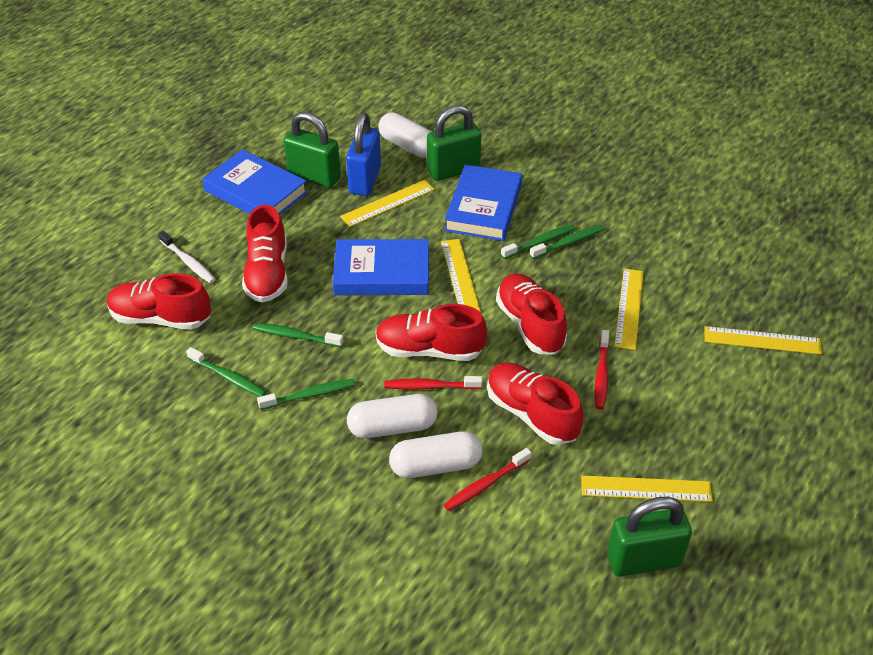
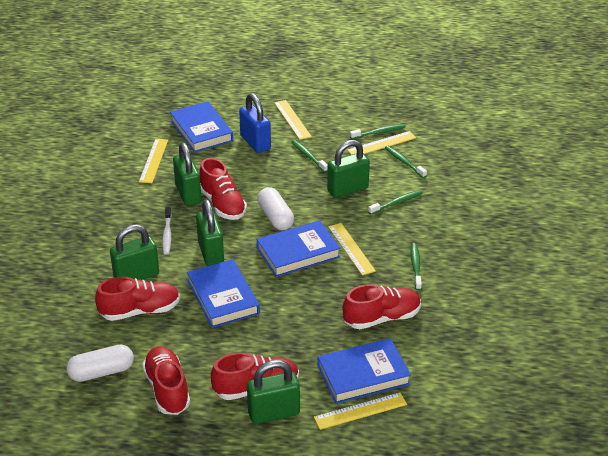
blue book: [202,149,308,215] [333,239,429,295] [445,164,522,241] = 3 -> [170,101,233,152] [187,259,260,328] [257,220,341,277] [318,338,411,404] = 4
green padlock: [284,112,341,188] [427,105,481,181] [607,497,692,577] = 3 -> [110,224,159,280] [173,143,201,206] [196,199,224,266] [247,360,300,424] [327,140,370,198] = 5
red toothbrush: [384,376,482,390] [444,448,532,511] [595,330,609,410] = 3 -> none = 0
white capsule: [347,394,437,438] [379,112,432,158] [389,431,482,478] = 3 -> [66,344,134,382] [257,187,294,230] = 2

